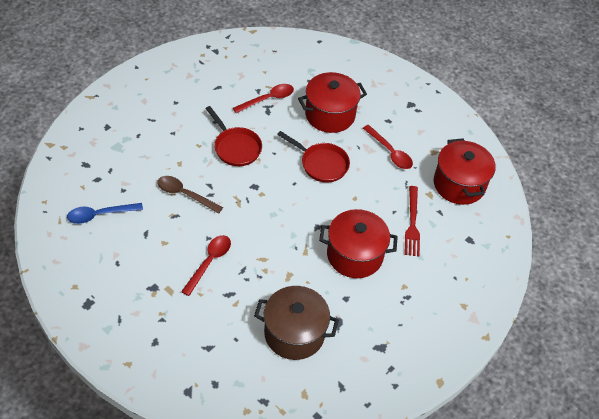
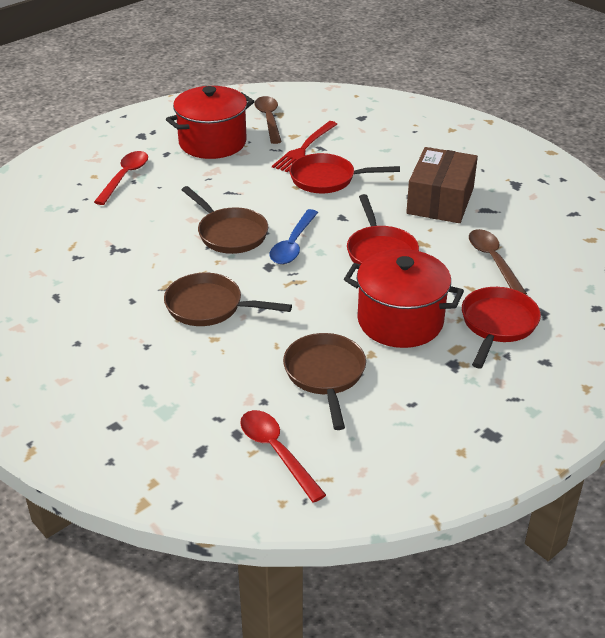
brown box: none = 0 -> [406,147,478,223] = 1
brown pan: none = 0 -> [164,273,292,326] [182,186,268,254] [283,333,366,430] = 3
brown pot: [254,286,339,360] = 1 -> none = 0
brown spoon: [157,176,223,214] = 1 -> [255,96,282,144] [469,229,527,294] = 2
red pan: [205,106,262,166] [277,131,350,183] = 2 -> [289,153,400,193] [347,194,419,264] [462,287,541,369] = 3
red pot: [298,72,367,133] [319,209,398,278] [434,138,496,205] = 3 -> [166,86,254,159] [344,249,464,348] = 2
red spoon: [181,235,231,296] [233,84,294,113] [363,125,413,169] = 3 -> [94,151,148,205] [240,410,326,503] = 2

